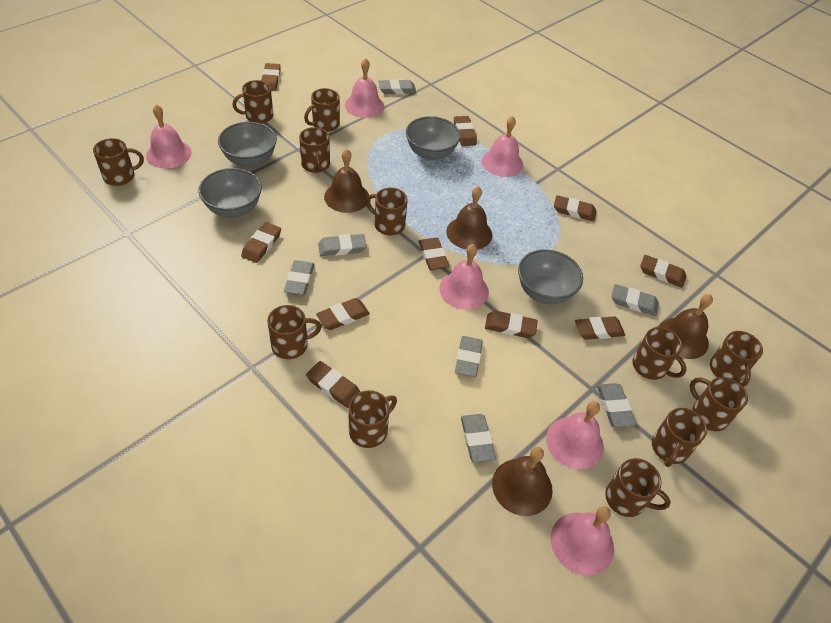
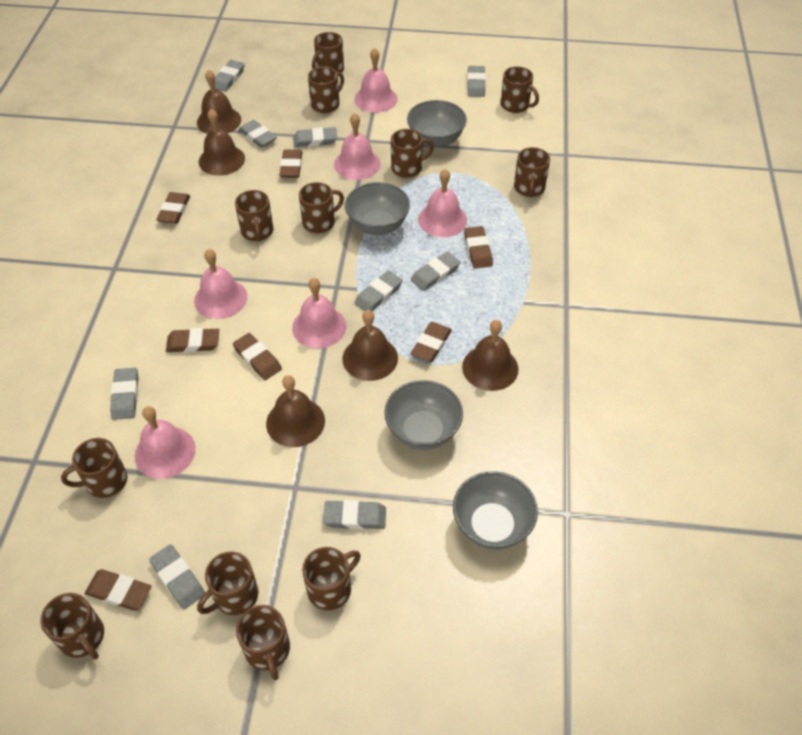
brown bell: [324,149,369,213] [446,186,492,250] [492,447,553,516] [659,294,713,359] = 4 -> [197,70,241,134] [199,109,245,176] [266,375,325,447] [342,310,398,381] [462,320,519,391] = 5
brown eraser: [241,222,281,263] [261,63,281,91] [306,361,361,408] [316,298,370,330] [419,237,449,270] [454,116,477,146] [485,311,538,338] [554,195,597,221] [575,316,625,340] [640,255,686,288] = 10 -> [85,569,151,611] [156,192,190,224] [166,328,219,353] [233,333,282,380] [280,150,302,178] [410,322,452,362] [464,226,493,268] = 7
grey eraser: [284,260,314,295] [318,234,367,256] [378,79,417,94] [455,336,483,377] [461,414,496,463] [597,383,636,427] [611,284,659,316] = 7 -> [110,368,139,420] [149,544,205,609] [214,60,244,91] [238,120,277,148] [293,127,337,147] [323,500,386,530] [355,270,403,311] [411,252,460,291] [467,66,486,97] = 9

